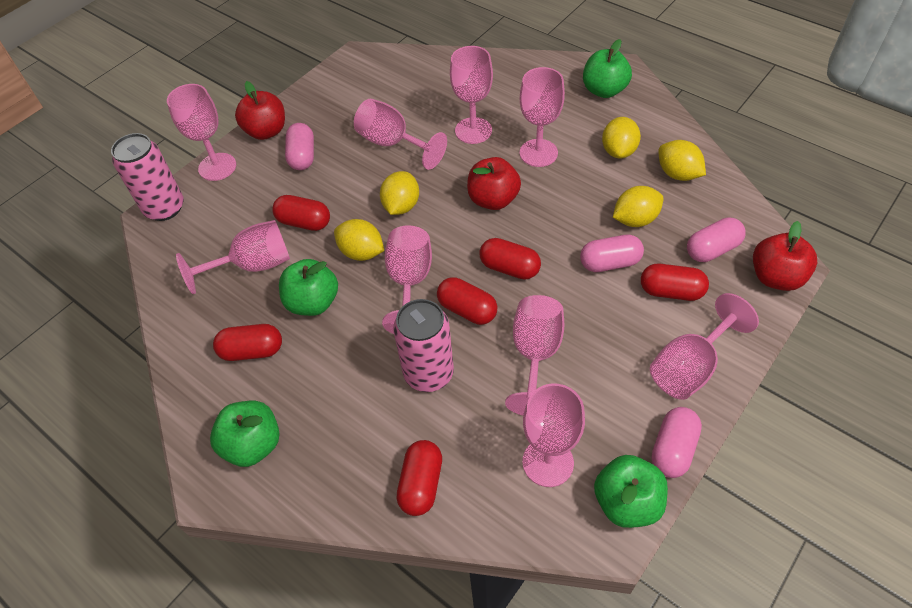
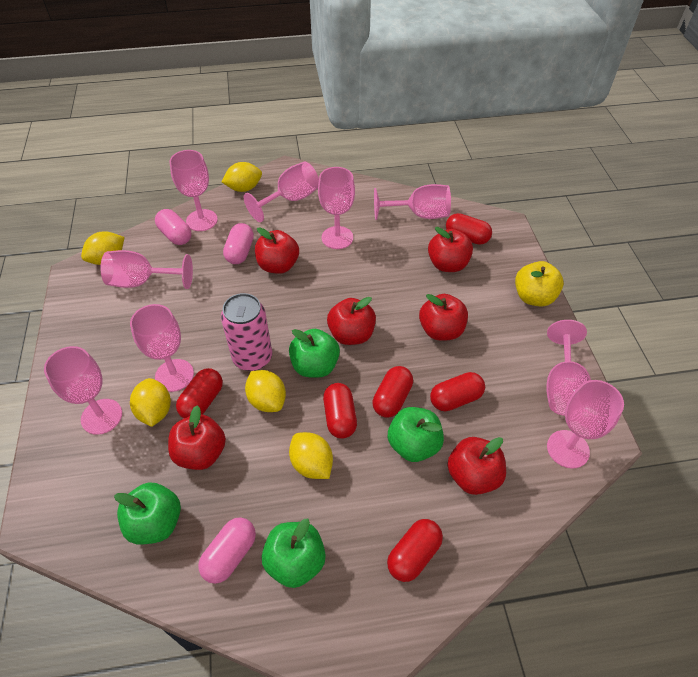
pink can: [111,133,184,221] [393,299,454,392] = 2 -> [221,293,272,371] = 1
pink capsule: [285,123,314,170] [580,235,644,272] [652,407,702,478] [687,218,746,262] = 4 -> [155,209,192,245] [198,517,256,584] [223,223,254,264] = 3
red apple: [235,81,285,140] [467,157,521,210] [753,221,817,291] = 3 -> [168,405,226,470] [255,227,299,274] [327,297,376,345] [419,294,468,340] [428,227,473,272] [447,437,506,495] = 6
yellow apple: none = 0 -> [515,261,564,307] = 1

